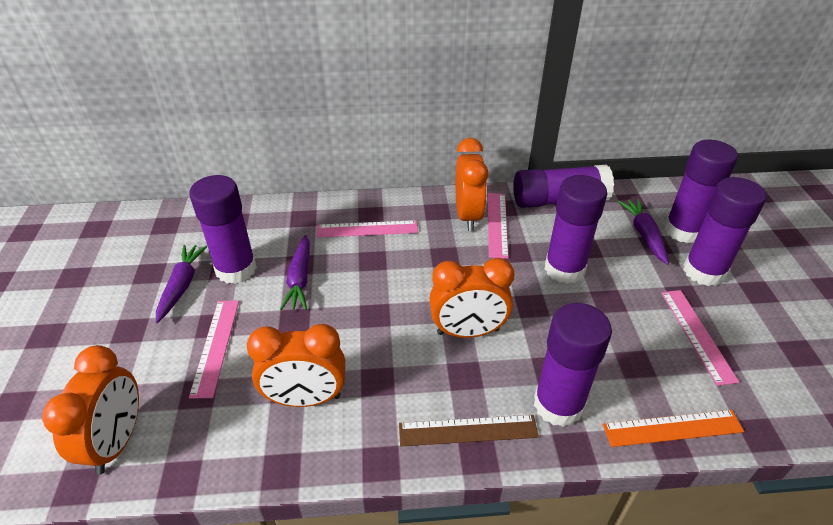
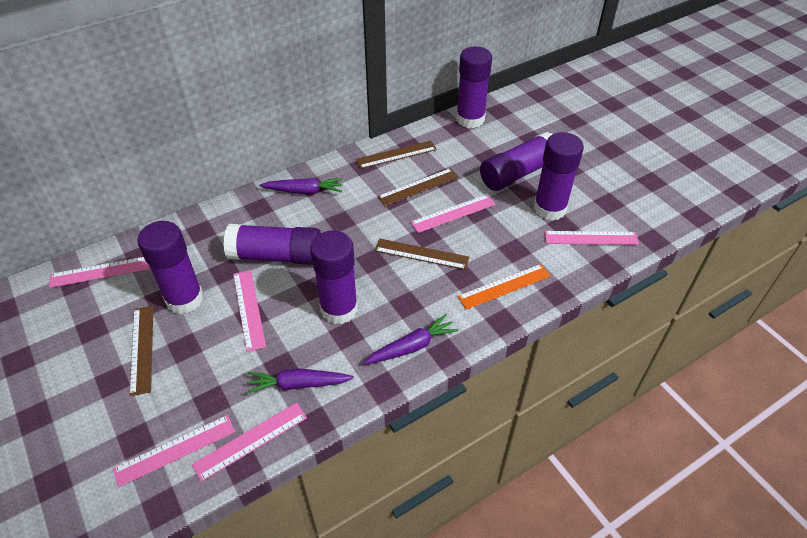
brown ruler: [399,415,539,446] = 1 -> [130,306,153,396] [356,141,437,169] [374,239,469,270] [377,168,459,206] = 4
orange clock: [42,345,139,475] [247,324,345,407] [429,258,514,338] [455,138,488,231] = 4 -> none = 0
pink ruler: [189,301,239,398] [317,220,418,238] [488,193,509,258] [661,290,739,386] = 4 -> [49,257,150,288] [113,415,235,487] [192,403,307,482] [233,270,266,352] [410,194,496,233] [544,231,639,245] = 6

